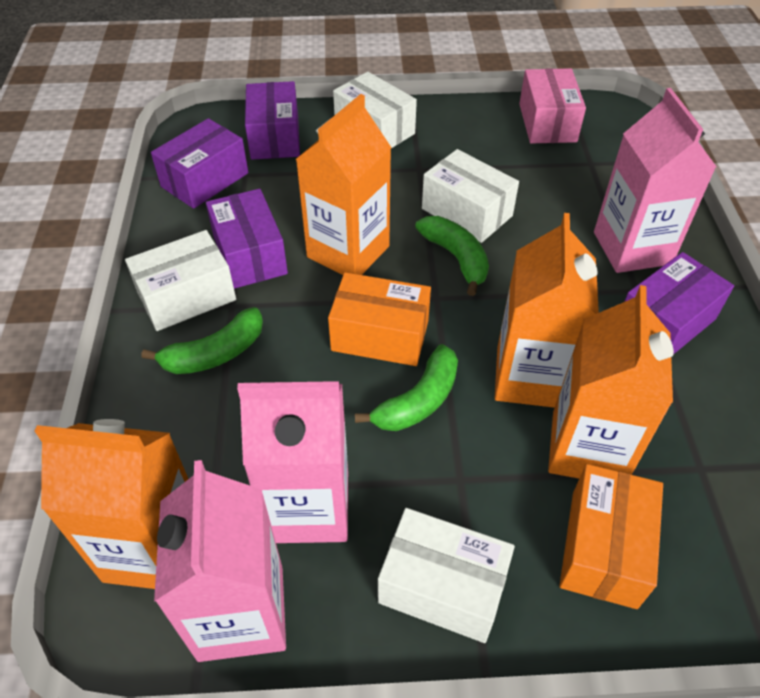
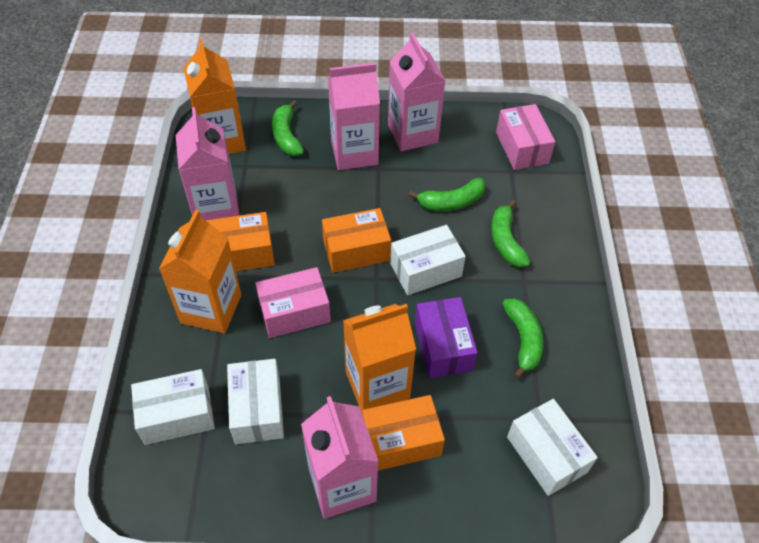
green banana: [141,307,263,374] [355,344,458,431] [415,216,489,296] = 3 -> [272,100,304,156] [409,178,486,211] [491,200,530,267] [502,298,544,379] = 4
orange box: [328,272,431,366] [559,464,663,609] = 2 -> [206,212,275,271] [322,208,391,273] [362,395,445,471] = 3
orange carton: [35,419,188,589] [295,94,391,275] [495,213,599,408] [548,285,674,479] = 4 -> [159,210,241,333] [183,39,246,154] [343,304,416,412] = 3
pink box: [519,68,586,144] = 1 -> [255,267,331,338] [496,104,555,170] = 2
pink carton: [154,460,286,662] [237,381,348,543] [594,88,717,273] = 3 -> [176,107,240,221] [301,396,379,519] [328,63,380,170] [388,32,445,151] = 4
purple box: [151,118,248,209] [206,189,288,289] [245,81,300,160] [624,252,734,354] = 4 -> [415,297,478,378] = 1

